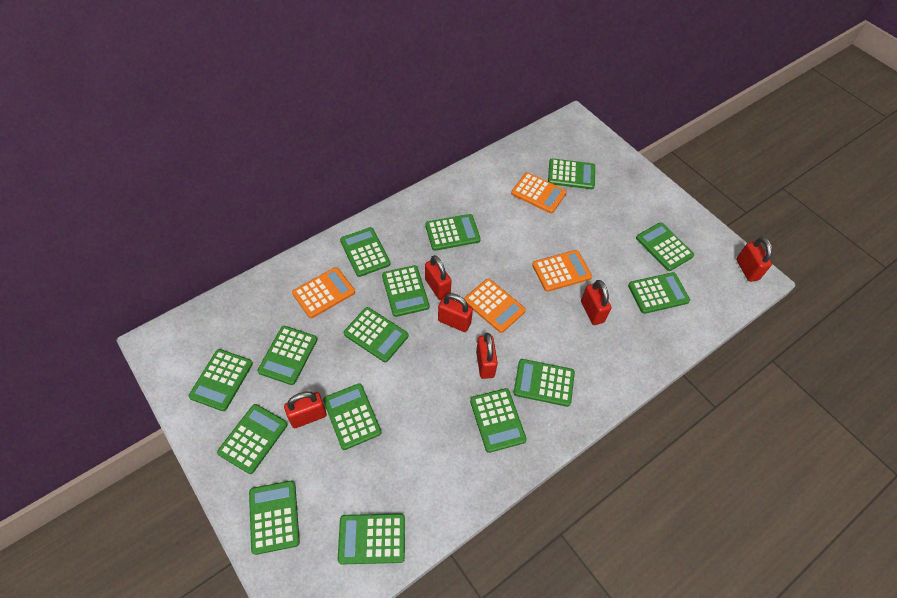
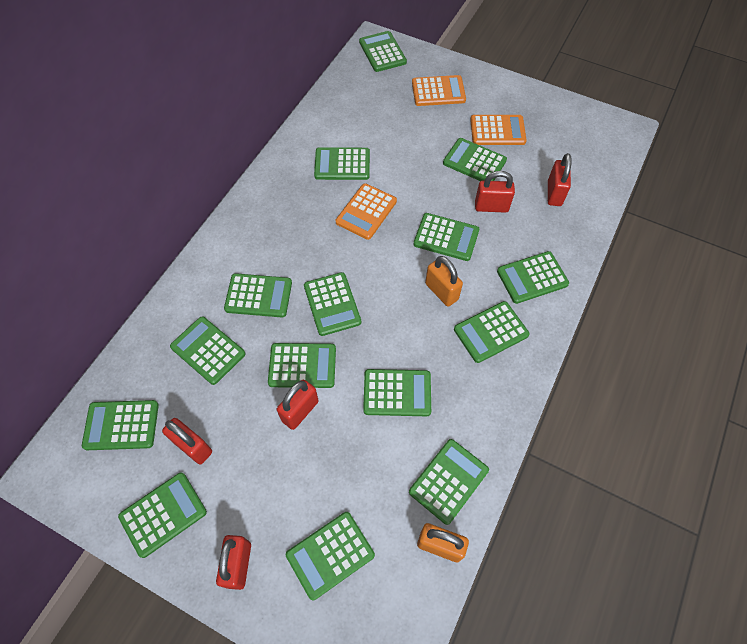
orange calculator: [292,267,355,318] [464,279,526,333] [511,172,567,213] [532,250,592,292] = 4 -> [336,183,397,240] [412,75,466,106] [470,115,527,145] = 3
orange padlock: none = 0 -> [417,523,469,562] [425,256,463,307] = 2
red padlock: [284,391,327,428] [425,255,452,300] [438,293,473,332] [476,333,498,379] [581,280,611,325] [736,237,772,282] = 6 -> [162,418,212,464] [216,535,251,590] [277,380,319,430] [475,171,515,213] [548,153,572,206] = 5

